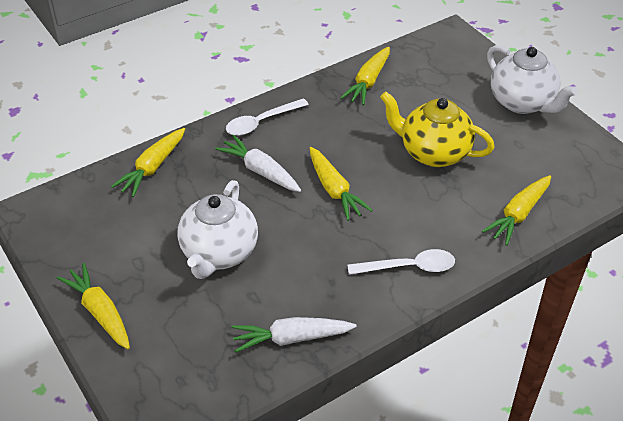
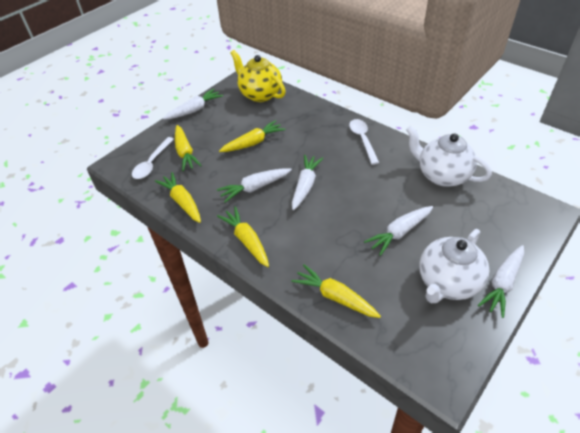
white carrot: [215,135,301,192] [232,317,357,353] = 2 -> [163,89,223,120] [217,168,292,203] [292,155,323,210] [364,206,433,256] [478,245,524,318] = 5

